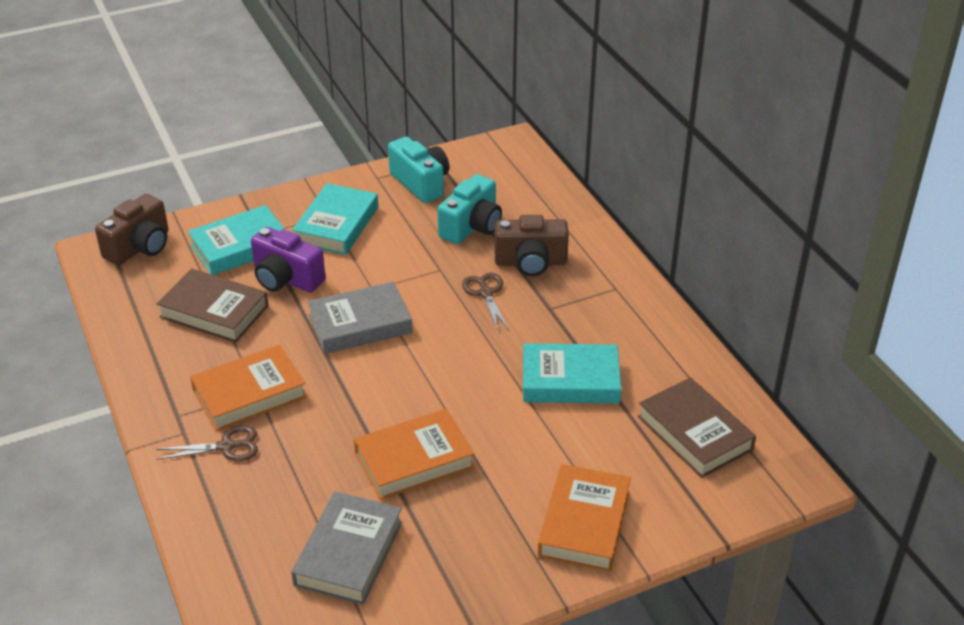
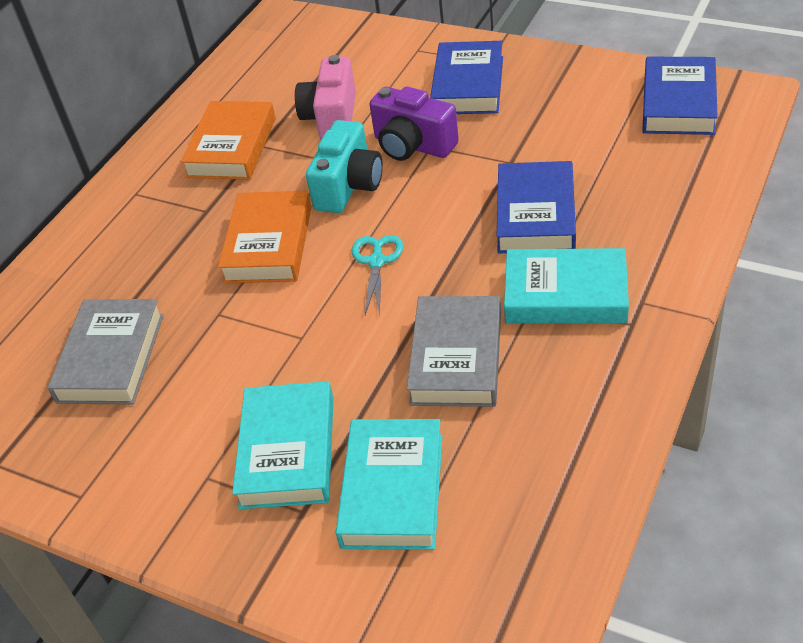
blue book: none = 0 -> [430,41,503,114] [497,161,576,253] [642,57,718,135] = 3
brown book: [157,268,269,343] [638,377,756,478] = 2 -> none = 0
brown camera: [95,194,168,266] [494,215,569,276] = 2 -> none = 0
brown scissors: [156,426,258,461] [462,273,509,331] = 2 -> none = 0
orange book: [190,345,307,431] [354,409,474,500] [538,464,631,572] = 3 -> [181,101,276,180] [218,190,312,283] = 2
pink camera: none = 0 -> [295,55,356,139] = 1
turquoise camera: [388,137,449,203] [437,174,502,244] = 2 -> [306,120,383,213] = 1
turquoise scissors: none = 0 -> [351,235,403,317] = 1

